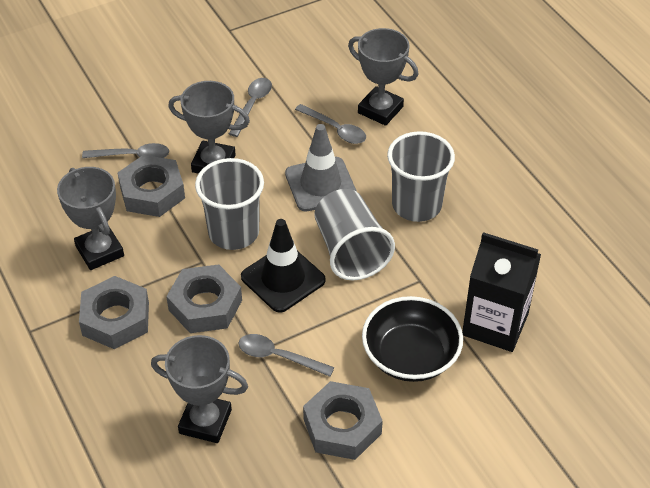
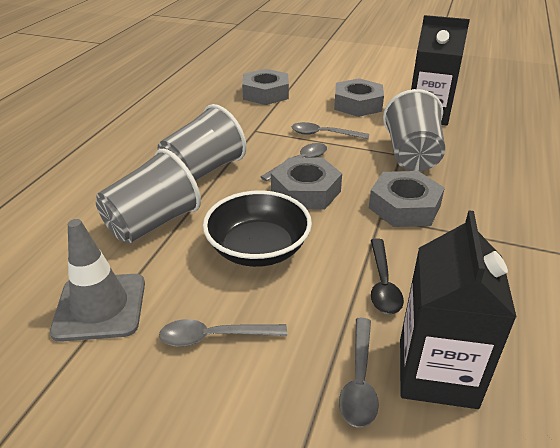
black carton: [462,232,541,352] = 1 -> [400,210,517,409] [411,15,470,126] = 2
black spoon: none = 0 -> [371,238,404,314] = 1
black traffic cone: [241,219,326,313] = 1 -> none = 0
grey trophy: [57,167,124,270] [151,335,248,443] [168,81,250,174] [348,28,419,126] = 4 -> none = 0

